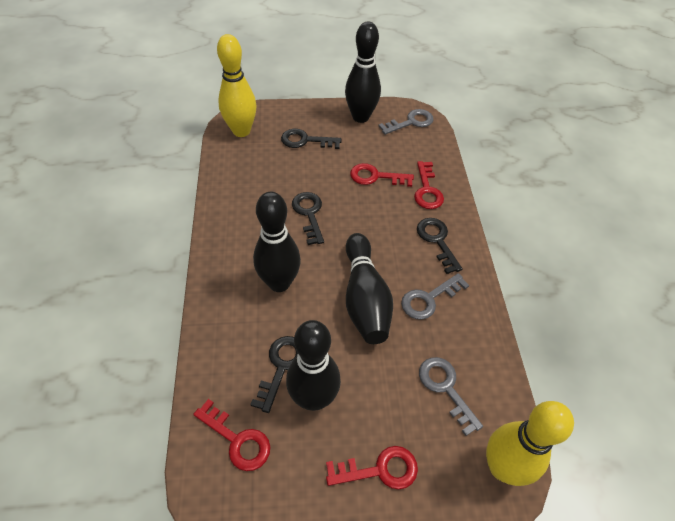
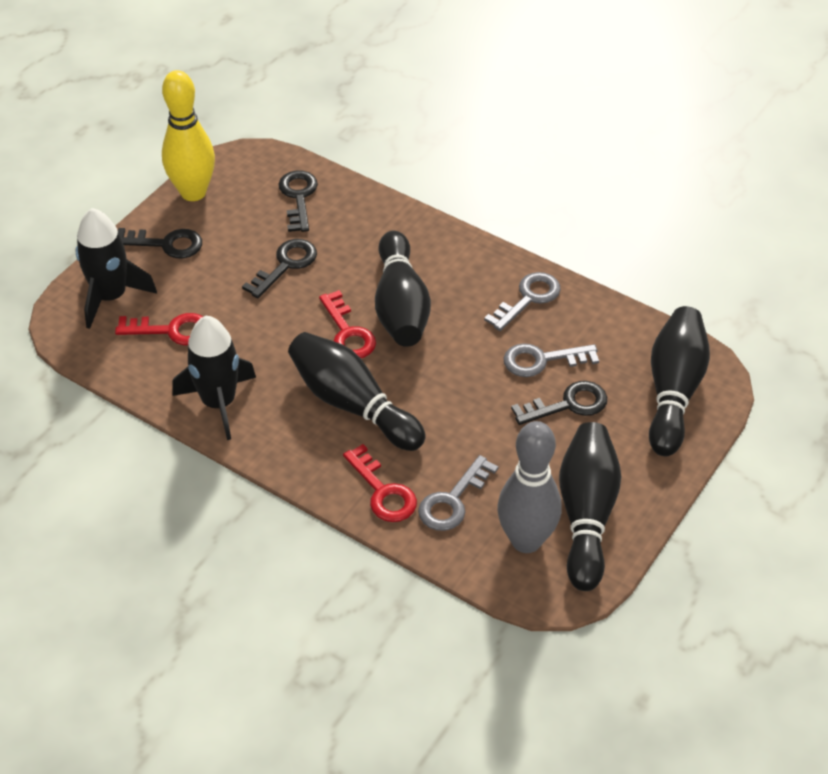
black rocket: none = 0 -> [76,208,157,329] [172,316,256,440] = 2
grey bowling pin: none = 0 -> [497,421,562,553] = 1
red key: [193,399,270,471] [326,446,418,490] [350,163,414,187] [414,161,444,209] = 4 -> [115,313,203,345] [319,290,376,358] [343,444,417,522] = 3
yellow bowling pin: [217,34,256,137] [486,401,574,486] = 2 -> [162,70,215,201] = 1

